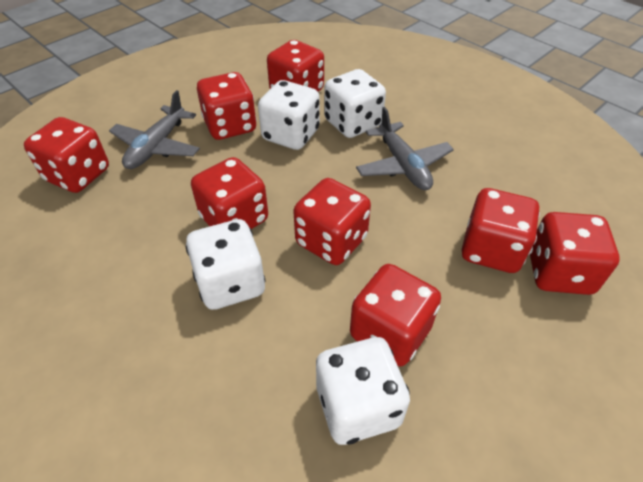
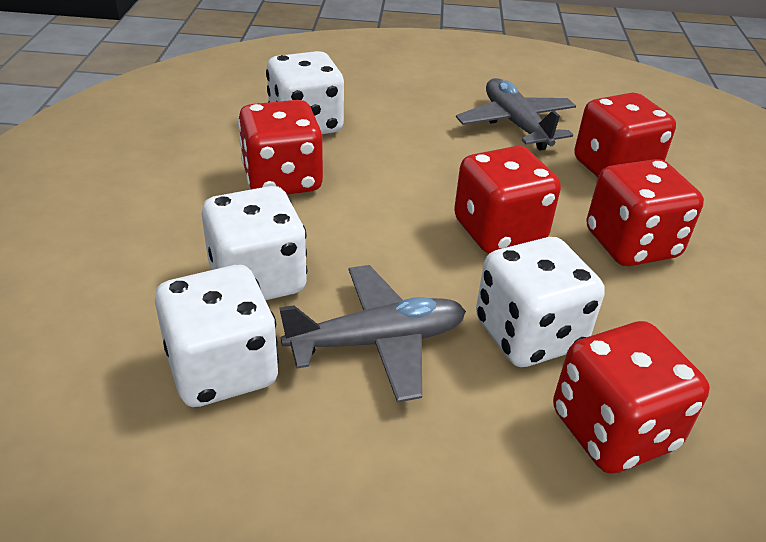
red dice: [24,117,109,193] [191,157,268,229] [197,72,257,140] [267,40,324,92] [293,178,371,265] [350,264,441,366] [462,188,540,273] [530,212,620,295] = 8 -> [238,100,323,194] [454,146,561,253] [553,321,710,474] [574,93,676,177] [587,159,704,266] = 5

